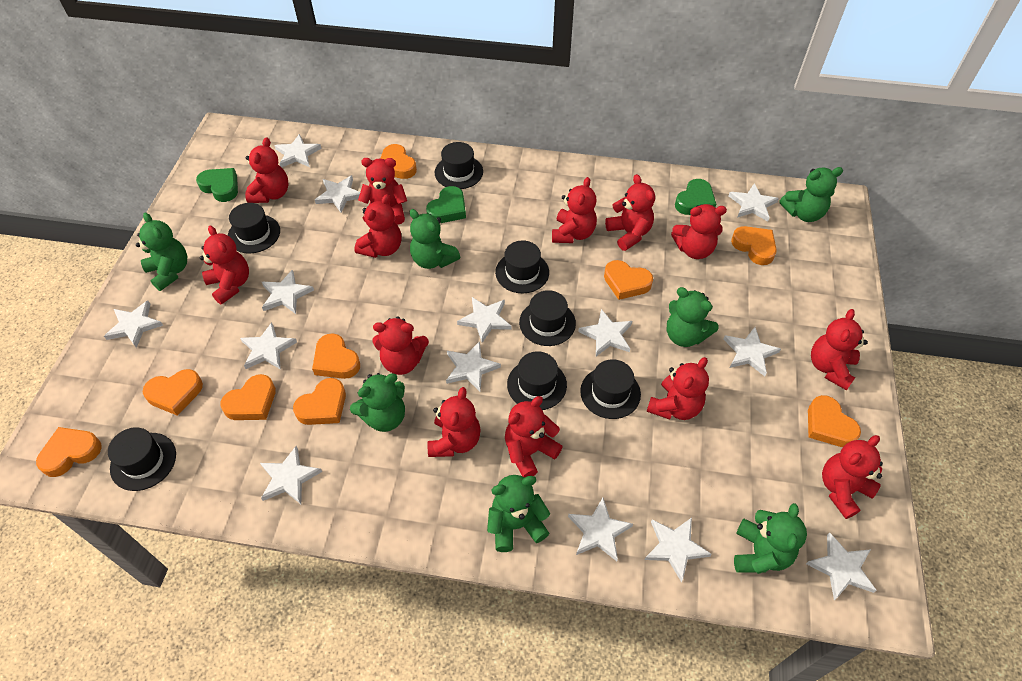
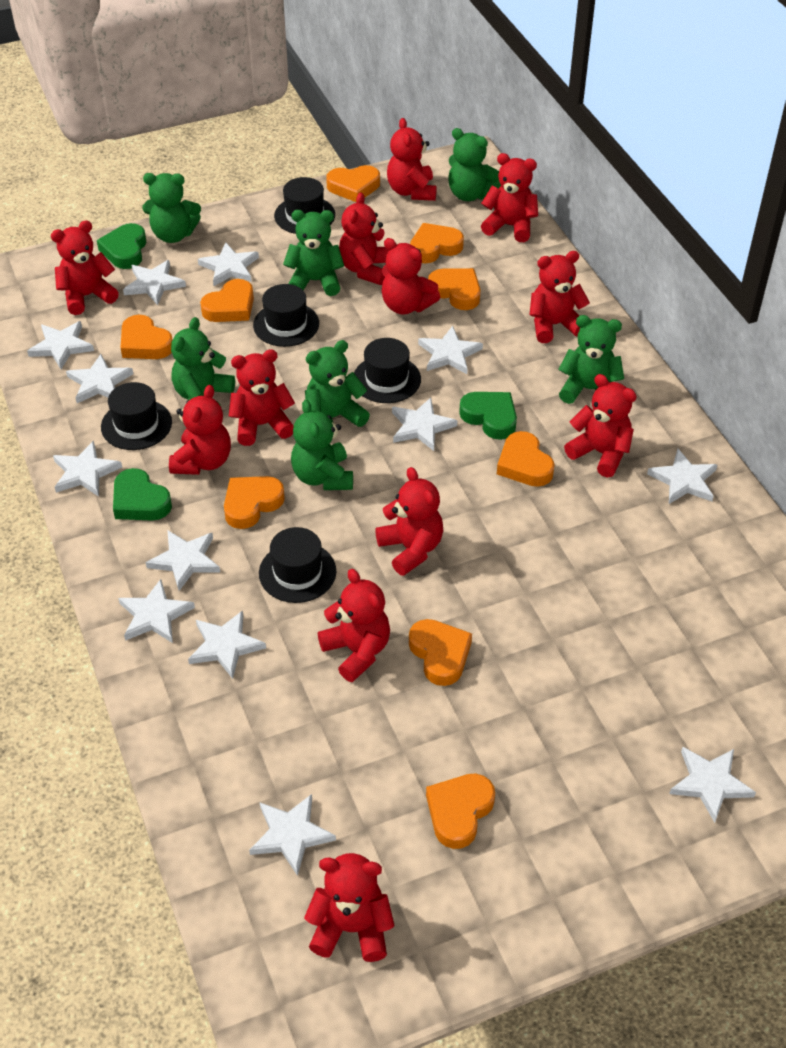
black hat: [108,427,176,491] [228,203,280,254] [435,142,483,189] [495,241,549,293] [507,351,567,410] [519,290,576,346] [580,359,641,419] = 7 -> [101,382,172,450] [253,284,319,347] [259,527,336,603] [274,177,335,234] [354,338,421,403] = 5
red teddy bear: [200,226,249,305] [245,137,288,203] [354,194,401,258] [358,158,407,225] [373,316,429,375] [428,387,481,457] [505,396,563,477] [552,177,597,243] [605,174,655,251] [646,357,709,420] [671,204,727,259] [811,309,868,390] [822,435,883,519] = 13 -> [51,220,119,315] [169,385,231,475] [229,349,295,446] [304,853,394,962] [318,569,390,682] [339,192,389,285] [375,467,443,576] [382,238,440,315] [387,118,437,201] [481,153,538,242] [529,251,590,343] [564,374,637,478] = 12
white star: [104,300,164,348] [240,322,297,370] [260,446,322,504] [262,270,314,314] [274,134,322,167] [315,175,360,213] [446,341,501,392] [457,297,512,343] [568,498,633,561] [578,309,632,356] [645,518,712,582] [723,327,781,376] [729,183,779,221] [806,532,877,600] = 14 -> [27,321,94,369] [53,441,122,497] [66,354,133,403] [118,579,195,643] [123,260,186,305] [146,530,220,591] [188,610,266,679] [198,242,259,286] [249,794,336,876] [392,398,458,451] [418,326,483,374] [647,449,717,504] [669,747,756,823] = 13

